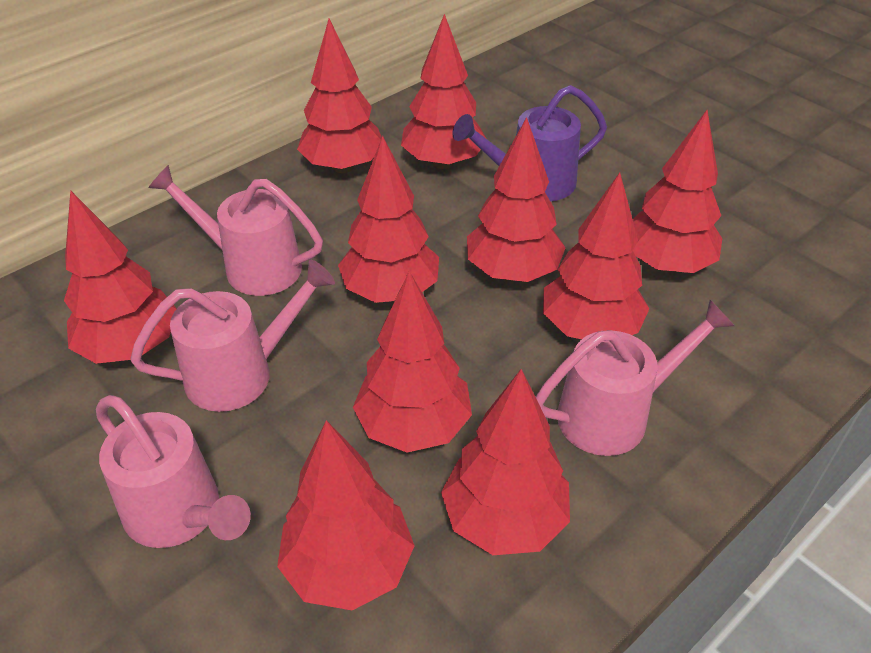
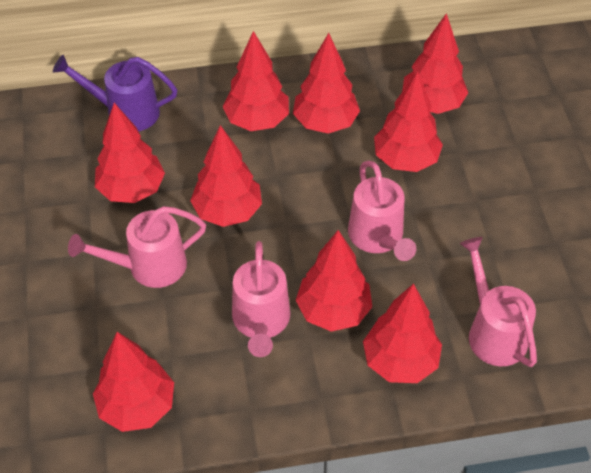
red tree: [64,190,177,364] [277,420,415,611] [297,18,382,173] [338,136,439,303] [353,271,472,453] [401,14,486,169] [441,369,570,555] [467,117,566,282] [543,173,649,339] [633,110,722,273] = 10 -> [93,332,174,432] [95,103,165,203] [190,125,262,227] [223,31,289,131] [293,33,360,134] [296,230,372,332] [363,283,442,383] [374,71,443,172] [402,13,468,114] = 9

